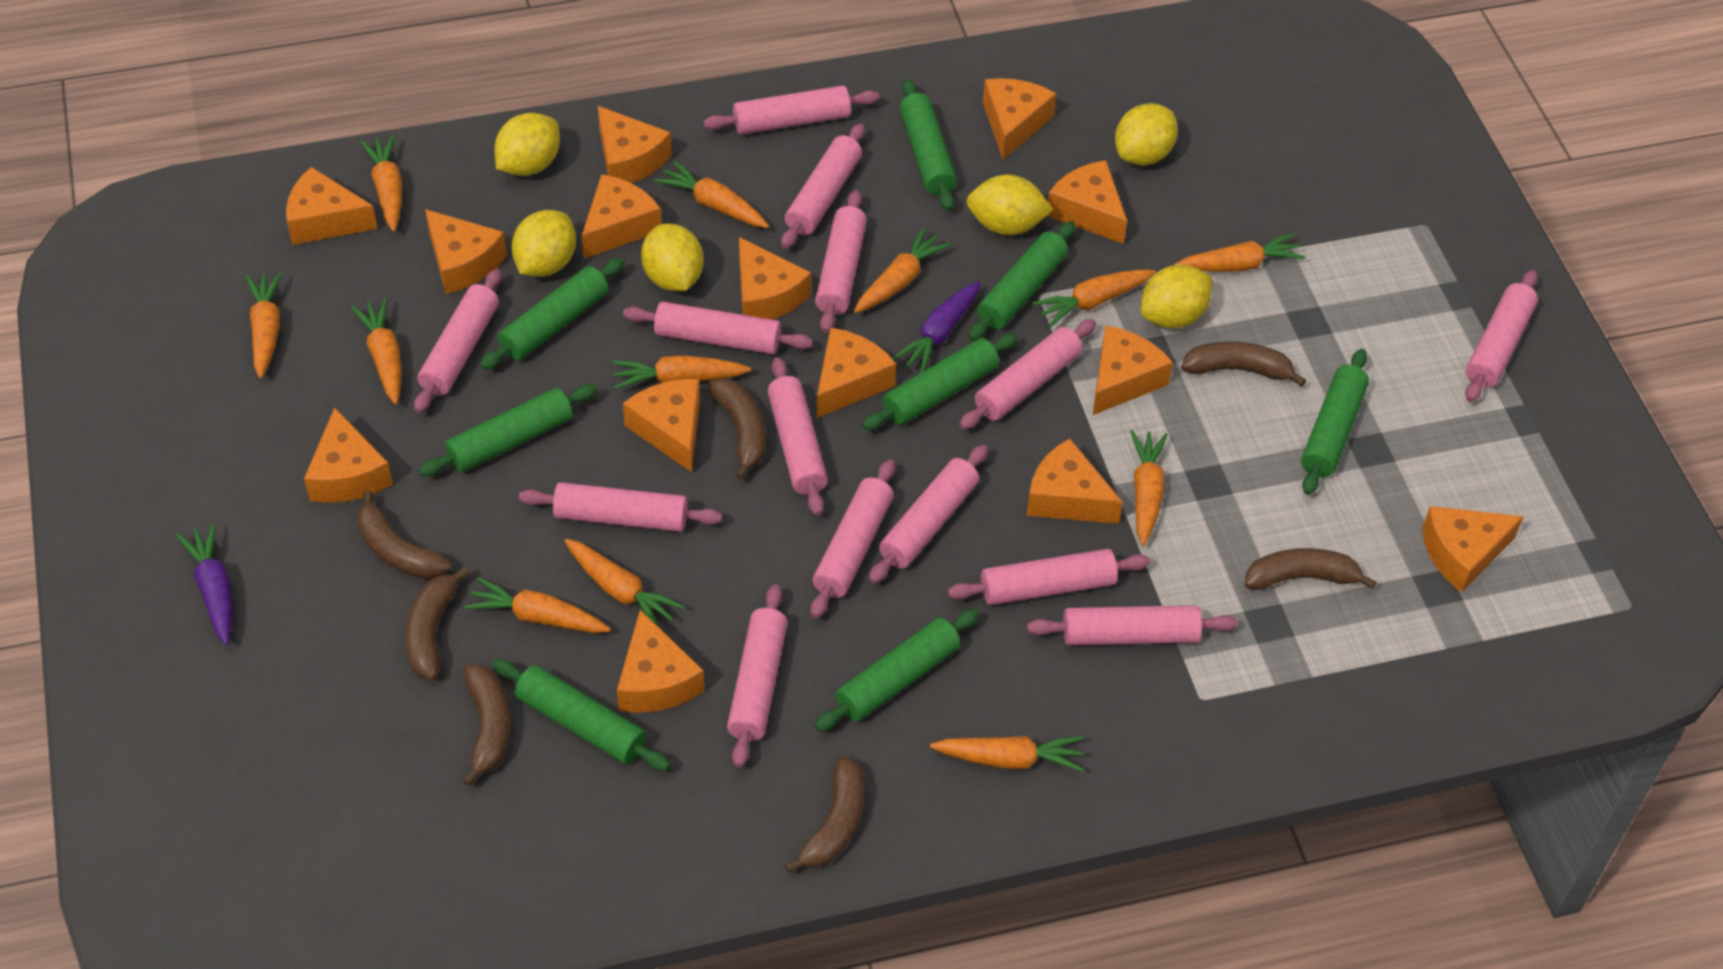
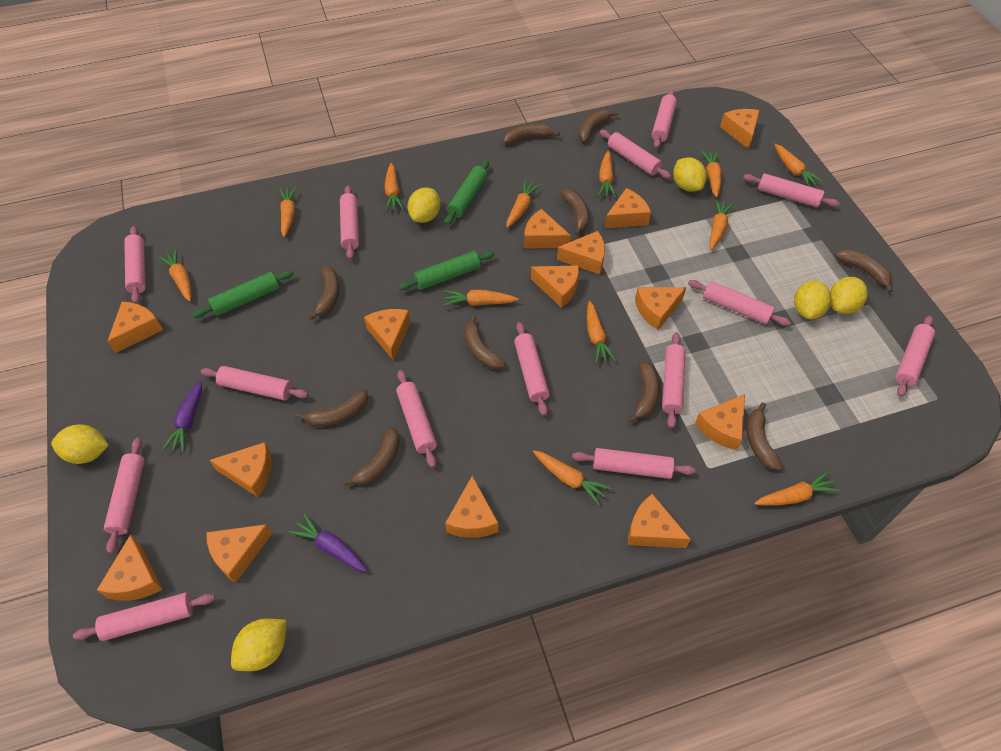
brown banana: [357,491,452,579] [405,566,470,680] [463,665,511,786] [708,378,766,480] [784,755,864,873] [1181,341,1306,387] [1245,548,1376,590] = 7 -> [296,389,368,427] [309,266,339,320] [343,427,400,486] [464,315,506,369] [504,124,560,144] [560,189,589,236] [578,110,618,142] [629,361,660,423] [747,402,783,470] [835,249,893,292] = 10
green rolling pin: [418,384,598,476] [480,258,625,370] [492,659,671,771] [815,609,980,731] [862,333,1018,430] [900,79,957,211] [968,221,1075,341] [1301,349,1369,495] = 8 -> [193,270,294,318] [399,251,495,290] [445,160,489,225] = 3

